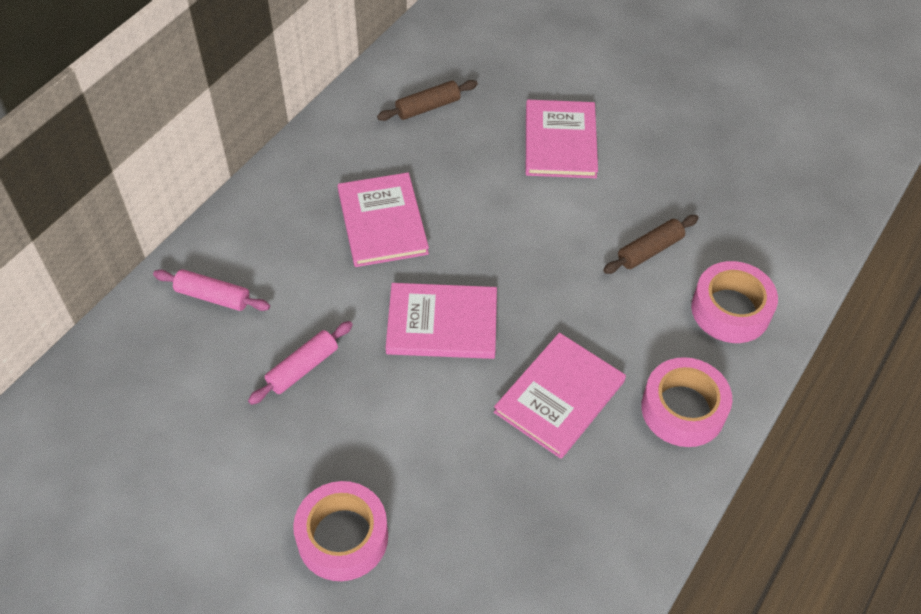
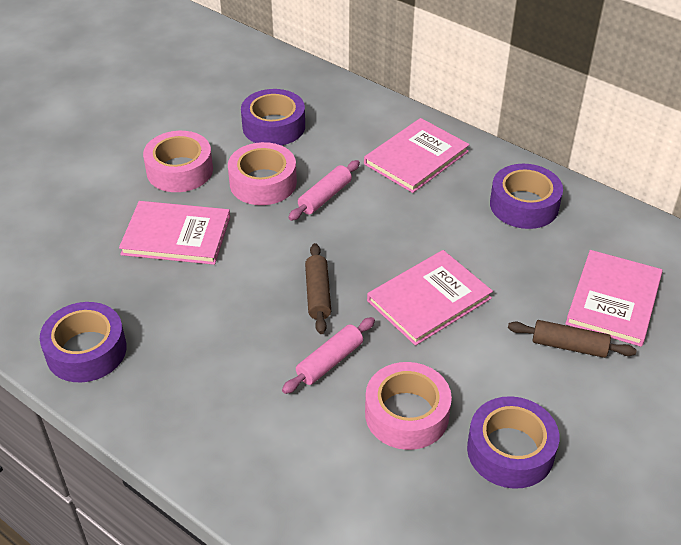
purple tape: none = 0 -> [40,302,127,382] [241,89,305,146] [467,396,559,489] [490,164,563,229] = 4

